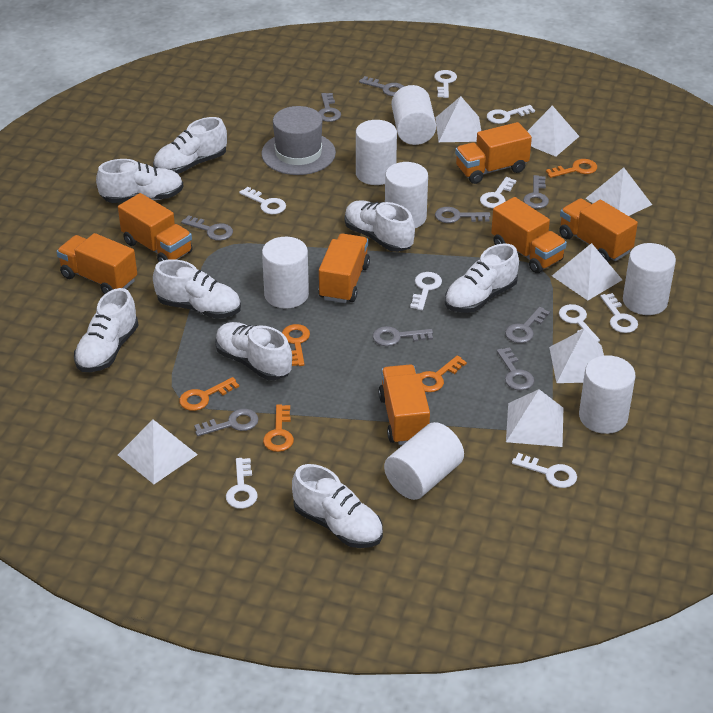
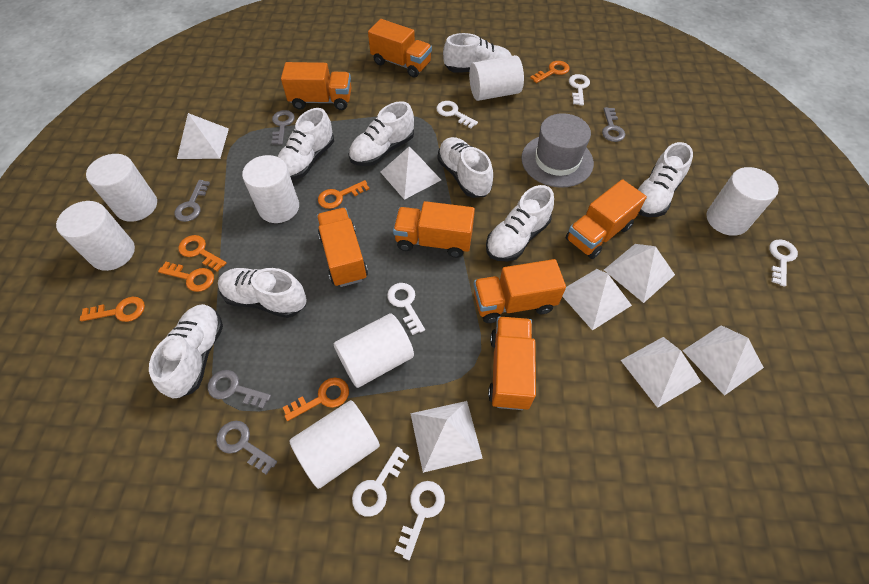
grey key: [181,215,233,241] [194,409,258,436] [319,93,341,122] [359,76,404,96] [373,326,433,346] [435,207,491,223] [497,347,534,391] [505,307,550,343] [523,175,549,209] = 9 -> [175,180,210,222] [208,370,271,409] [216,421,277,474] [272,110,295,145] [602,107,625,142] = 5
orange key: [179,377,239,411] [263,404,294,452] [282,324,310,366] [420,356,467,392] [546,159,597,178] = 5 -> [80,297,145,322] [158,262,214,292] [178,235,227,271] [283,378,349,421] [318,180,369,209] [530,61,570,83] = 6
white key: [226,458,258,509] [239,187,286,214] [410,272,442,310] [434,70,457,98] [480,177,516,208] [487,105,535,124] [512,453,577,488] [559,304,600,342] [600,293,638,333] = 9 -> [352,447,409,517] [387,283,425,335] [394,481,445,560] [436,101,478,128] [569,74,590,105] [769,239,798,287] = 6

